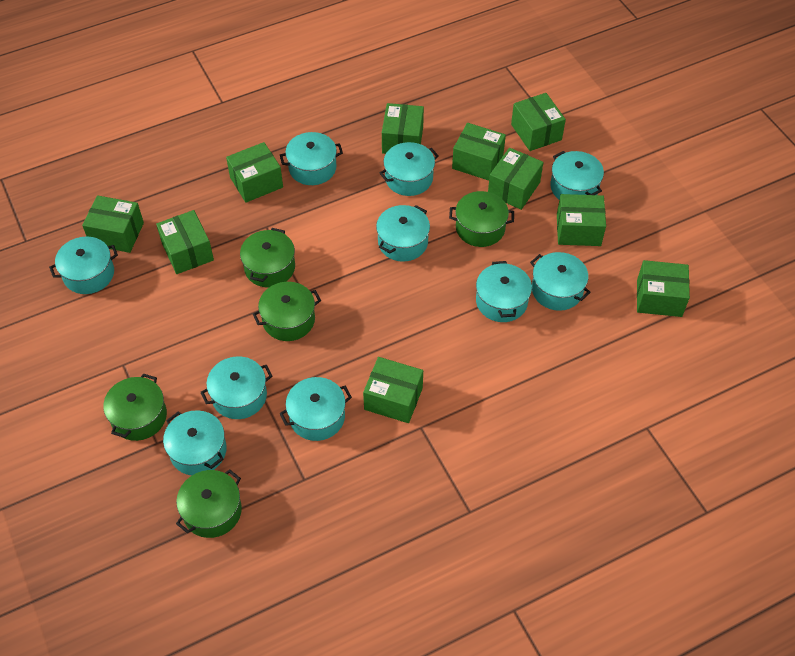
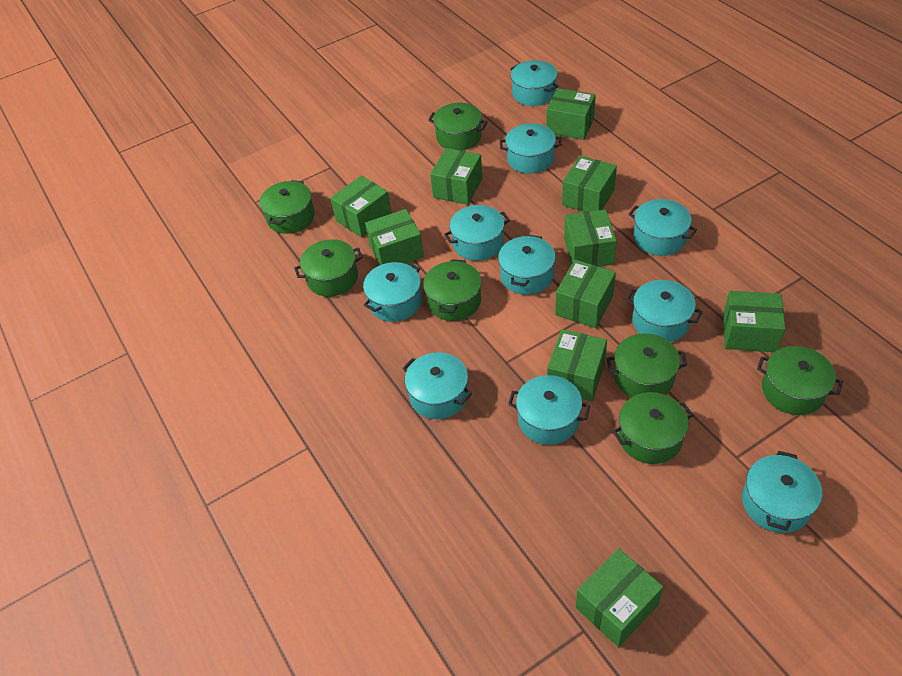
green pot: [103,373,167,441] [176,469,242,538] [240,228,295,287] [253,282,321,341] [449,191,514,247] = 5 -> [260,180,315,234] [294,239,363,297] [423,259,481,321] [428,103,487,151] [606,333,687,397] [612,392,693,464] [757,346,843,415] = 7

